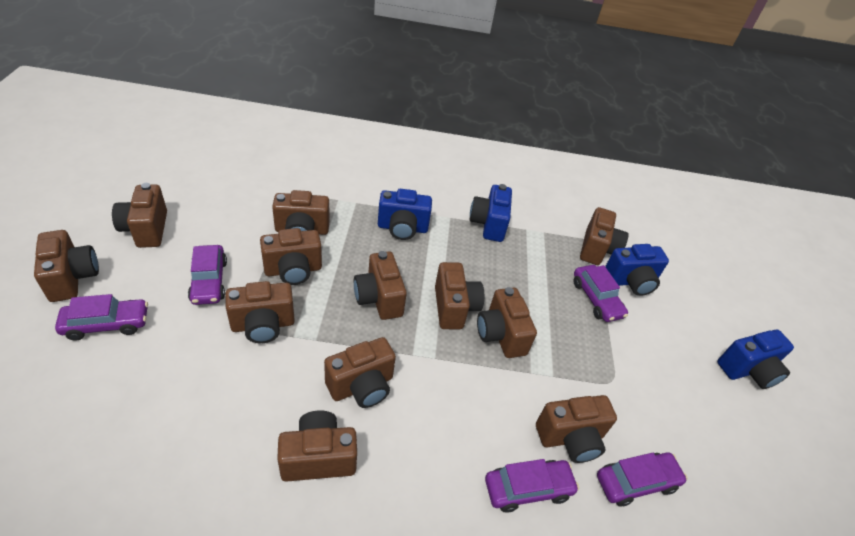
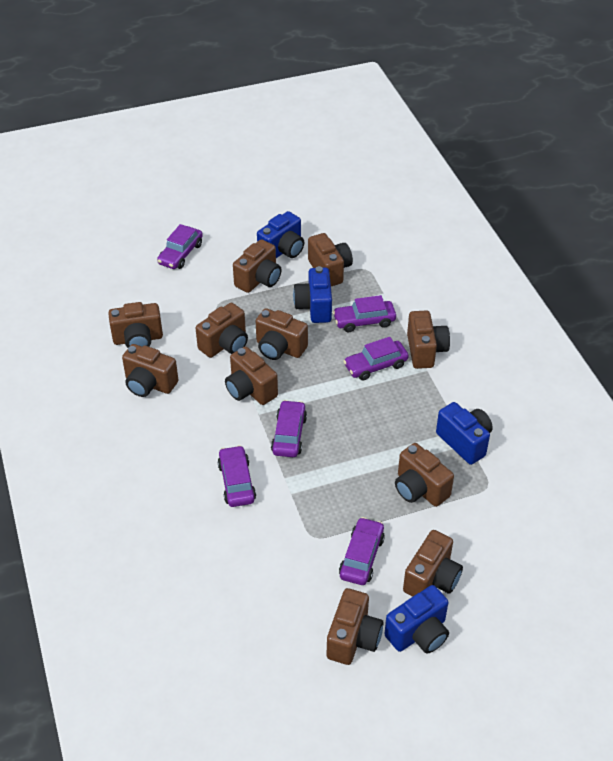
brown camera: [34,230,99,302] [112,183,167,248] [226,281,295,343] [260,228,322,285] [272,190,330,235] [277,411,357,482] [324,337,396,408] [354,251,407,320] [435,262,484,329] [477,287,537,358] [536,395,617,463] [580,207,629,265] = 12 -> [108,302,163,348] [122,344,178,397] [196,303,248,358] [225,347,278,405] [233,239,281,293] [256,308,308,360] [308,233,353,286] [326,588,383,665] [395,443,454,507] [403,530,463,597] [407,310,450,369] = 11
purple car: [55,294,148,340] [188,245,227,305] [485,459,579,513] [574,265,628,322] [597,452,687,506] = 5 -> [157,224,203,269] [217,445,256,507] [271,400,307,457] [333,295,396,332] [339,517,385,585] [343,337,409,380] = 6

